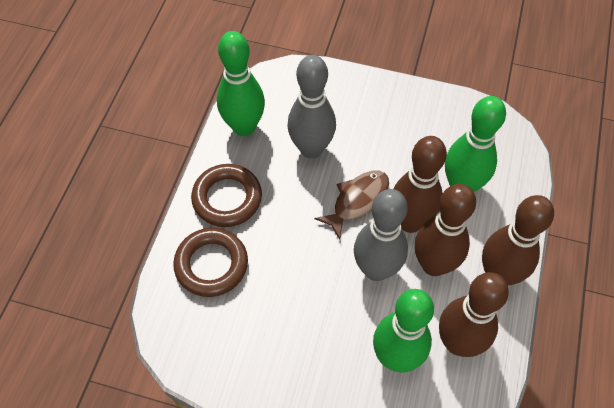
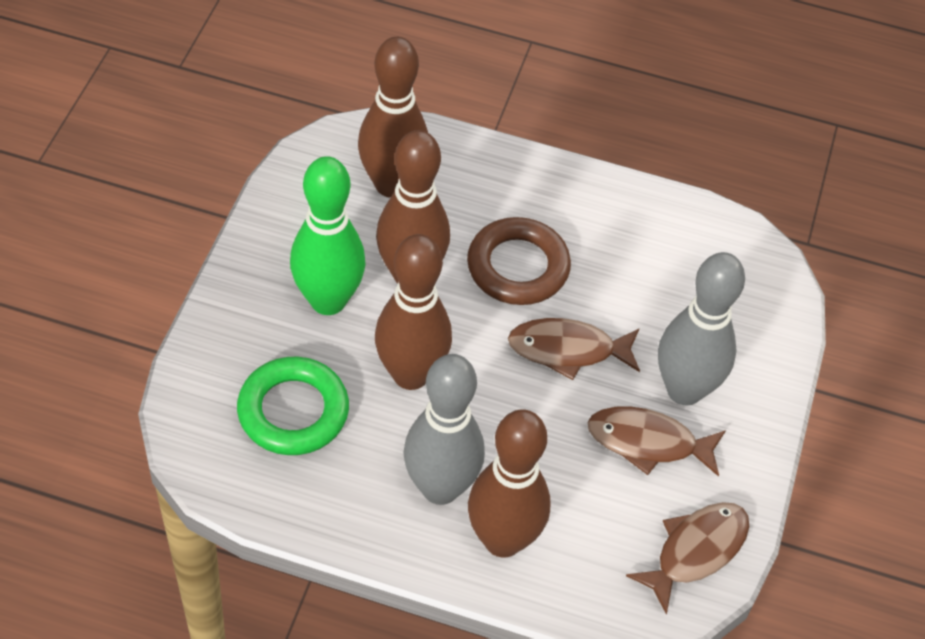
brown fish: [315,171,389,240] = 1 -> [508,318,640,380] [588,406,726,477] [626,502,749,614] = 3
brown ring: [173,228,248,297] [191,164,262,227] = 2 -> [467,217,571,305] = 1
green bowling pin: [217,31,265,136] [373,289,434,373] [445,96,506,192] = 3 -> [290,156,366,315] = 1
green ring: none = 0 -> [237,357,349,455] = 1

